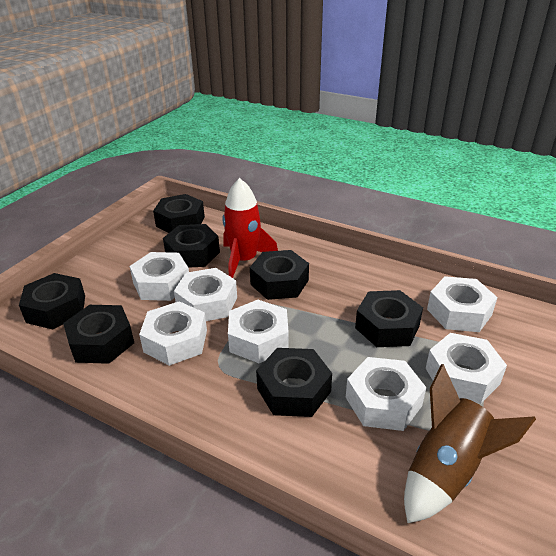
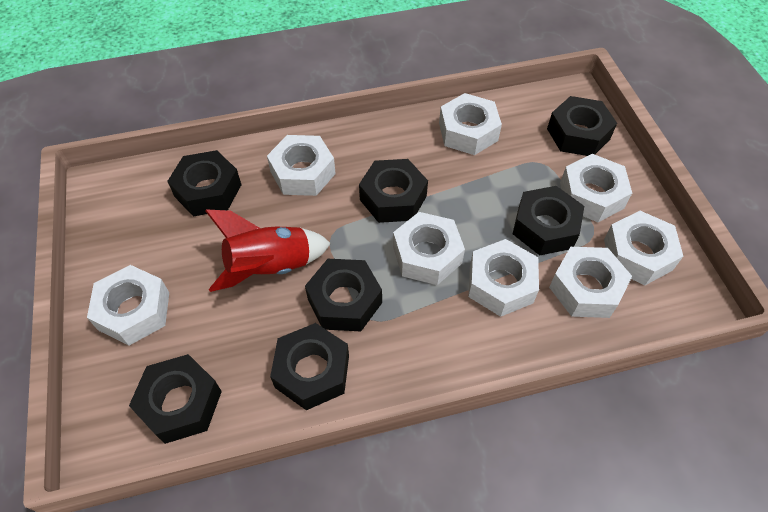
brown rocket: [404,364,536,523] = 1 -> none = 0
white nut: [130,252,189,301] [139,301,207,366] [174,268,237,321] [228,300,289,363] [346,357,426,431] [426,333,507,404] [427,276,497,332] = 7 -> [87,265,169,345] [267,135,336,196] [393,212,465,285] [439,93,502,155] [469,239,539,317] [549,247,632,318] [560,154,632,222] [604,211,683,285] = 8

